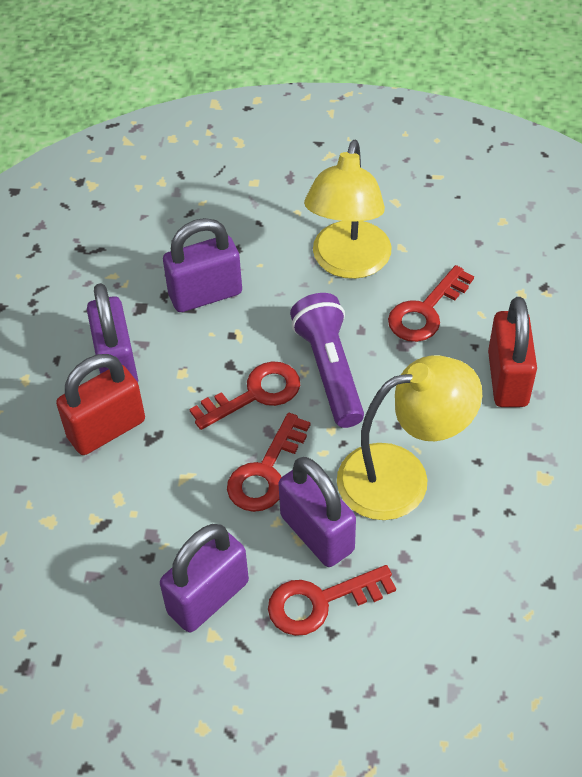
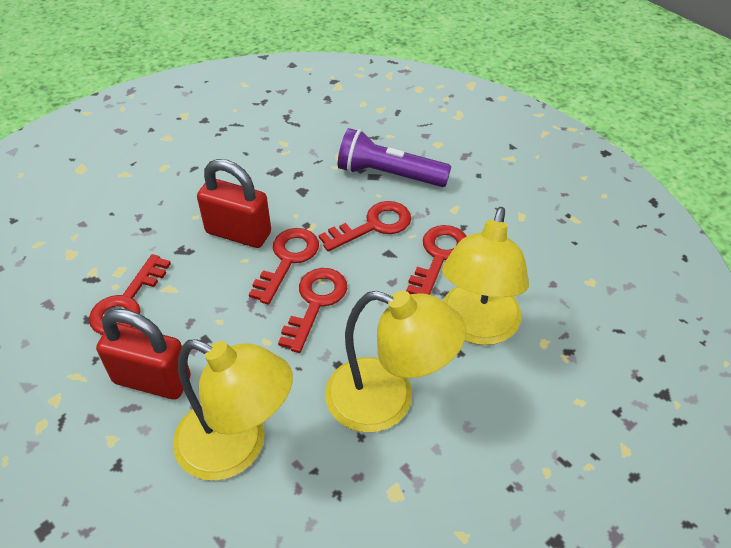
purple padlock: [87,283,138,382] [160,524,249,632] [163,218,242,312] [278,457,356,567] = 4 -> none = 0
red key: [190,361,300,430] [227,413,310,512] [268,565,396,636] [388,265,474,342] = 4 -> [89,254,171,335] [249,228,319,305] [278,268,347,353] [319,201,411,252] [406,225,467,295] = 5
yellow lamp: [304,140,392,279] [337,355,482,520] = 2 -> [173,339,293,481] [325,290,466,433] [442,207,529,345] = 3

